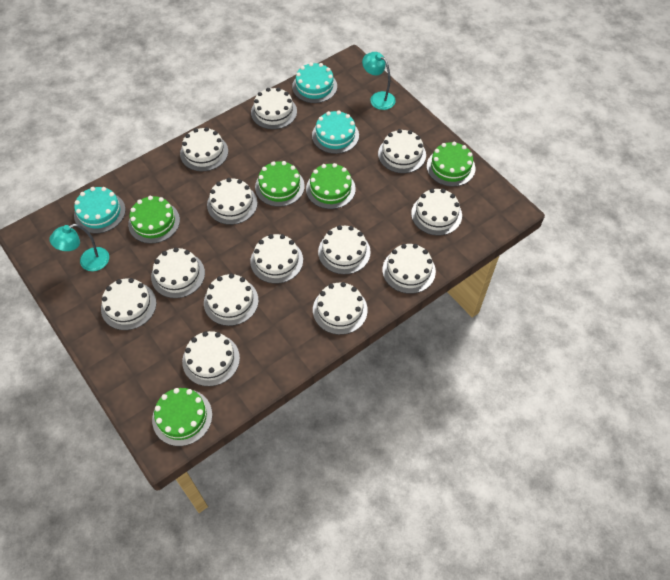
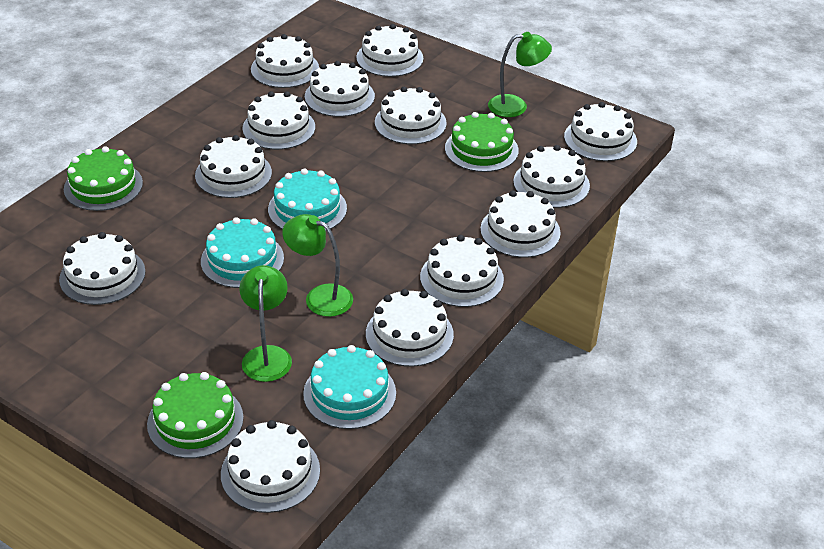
green cake: [128,196,180,244] [152,388,212,446] [255,161,305,207] [306,163,356,209] [427,142,475,187] = 5 -> [64,146,143,211] [147,372,244,458] [445,112,519,172] = 3
green lamp: none = 0 -> [239,265,292,382] [282,214,353,317] [488,32,552,117] = 3
turquoise lamp: [50,224,109,271] [362,52,395,110] = 2 -> none = 0

